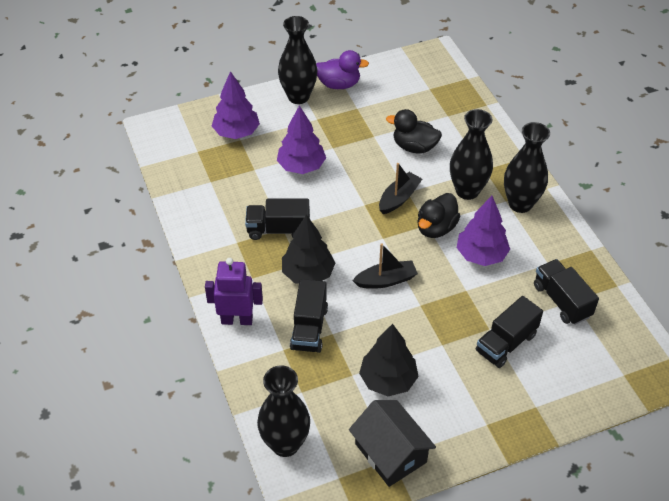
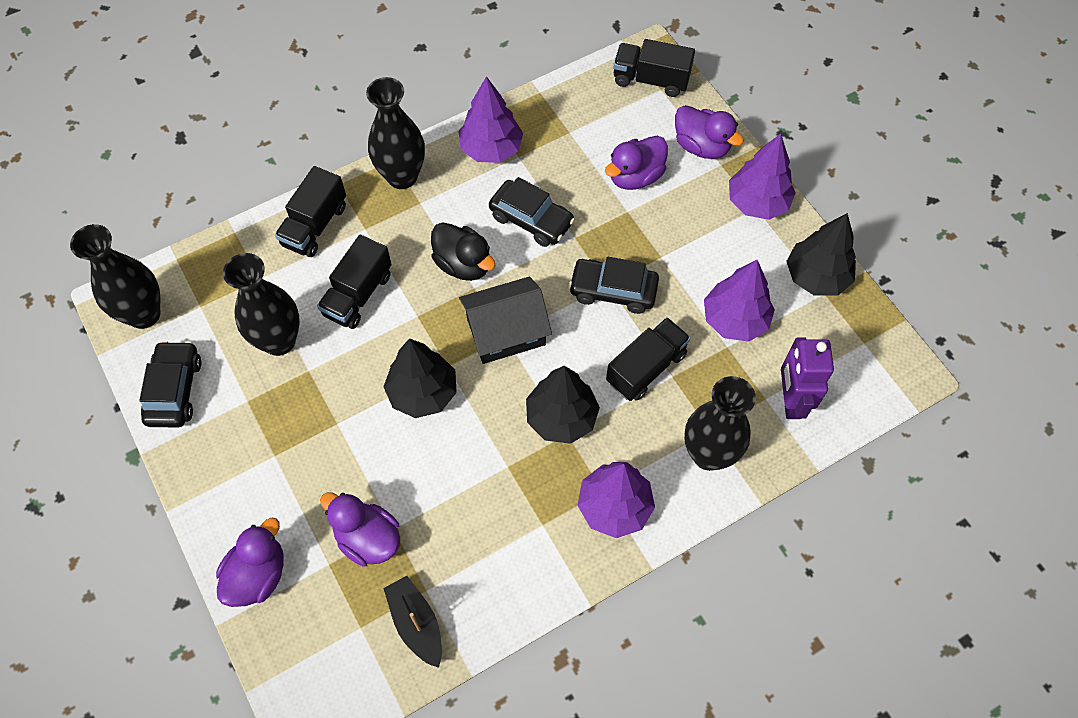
black boat: [352,243,418,289] [379,163,422,214] = 2 -> [383,576,442,668] = 1
black car: none = 0 -> [140,341,202,428] [489,177,575,247] [569,257,659,314] = 3
black duck: [386,109,442,154] [417,193,460,238] = 2 -> [431,222,495,281] = 1
black tree: [282,215,335,284] [359,324,419,396] = 2 -> [383,338,457,418] [526,366,600,444] [786,213,856,296] = 3
purple duck: [316,50,369,89] = 1 -> [216,518,284,607] [320,493,400,567] [605,136,668,190] [675,105,744,159] = 4
purple tree: [212,71,260,139] [277,105,326,174] [457,196,510,266] = 3 -> [458,76,523,163] [577,462,655,538] [704,260,775,342] [729,134,796,220] = 4

